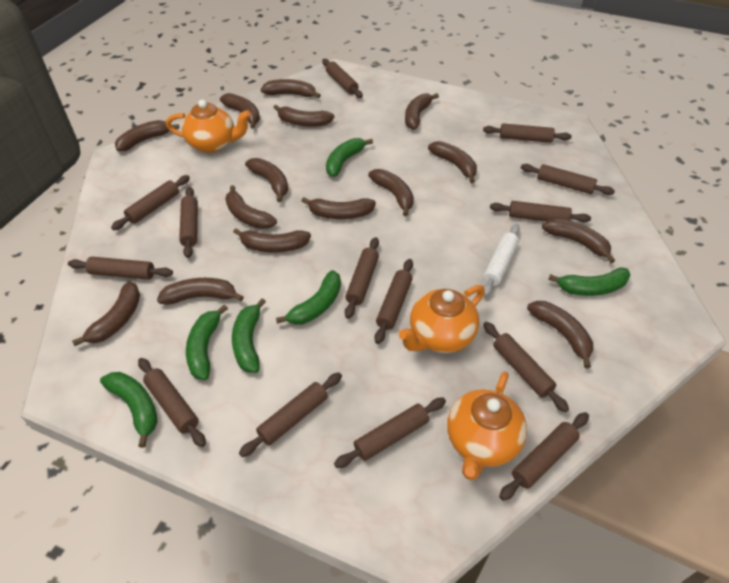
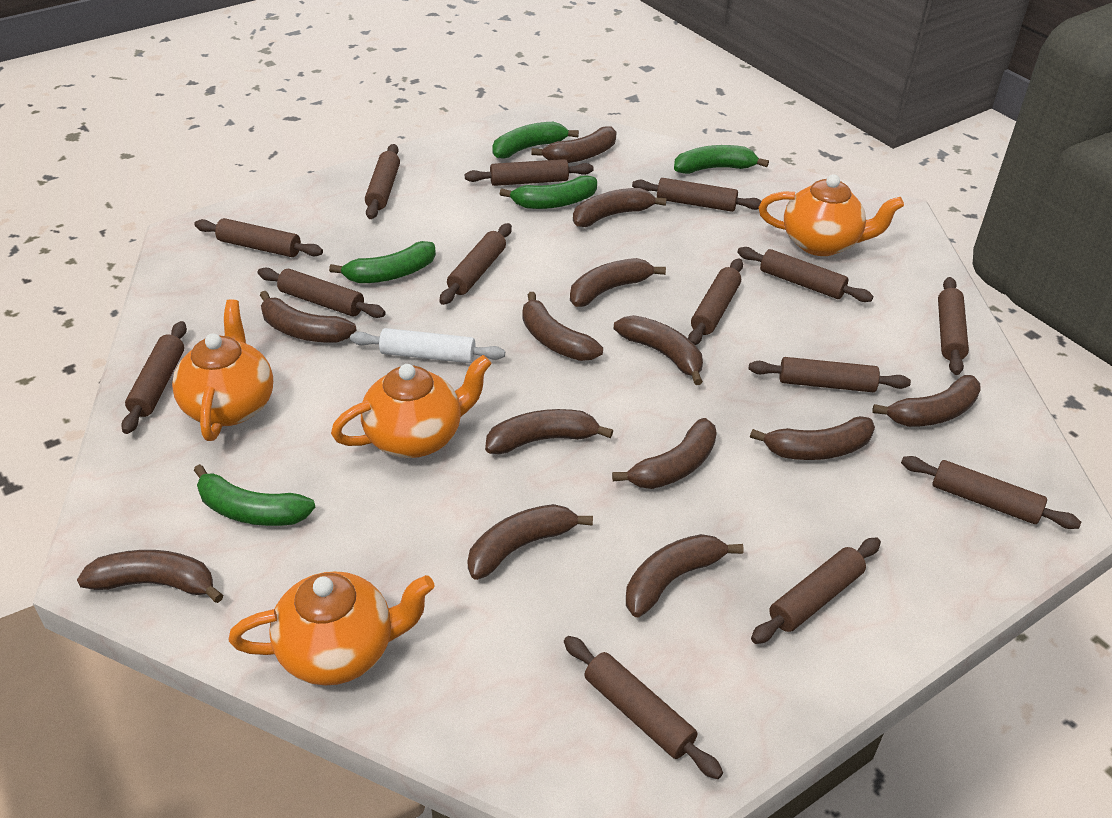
brown banana: [72,281,140,346] [115,120,179,152] [157,278,244,305] [220,93,260,129] [225,185,277,229] [233,228,311,253] [245,158,288,202] [260,79,321,98] [273,105,334,127] [302,197,376,219] [368,169,414,216] [405,93,439,130] [428,141,477,183] [527,301,593,368] [542,218,615,263] = 15 -> [77,550,223,603] [260,291,357,343] [467,504,593,580] [485,409,613,454] [523,292,603,361] [531,127,617,163] [570,258,666,307] [573,188,667,227] [612,418,717,489] [614,315,703,385] [626,534,744,617] [750,416,875,460] [872,375,981,427] = 13
green banana: [100,372,158,448] [186,305,228,380] [232,298,266,373] [276,270,341,325] [326,138,373,177] [548,267,630,296] = 6 -> [194,464,315,526] [329,241,436,283] [492,122,579,158] [500,175,597,209] [674,145,769,174] = 5
orange teapot: [166,100,251,153] [399,285,485,353] [447,372,527,480] = 3 -> [172,299,273,441] [229,571,435,686] [331,355,491,458] [759,174,904,256] = 4

